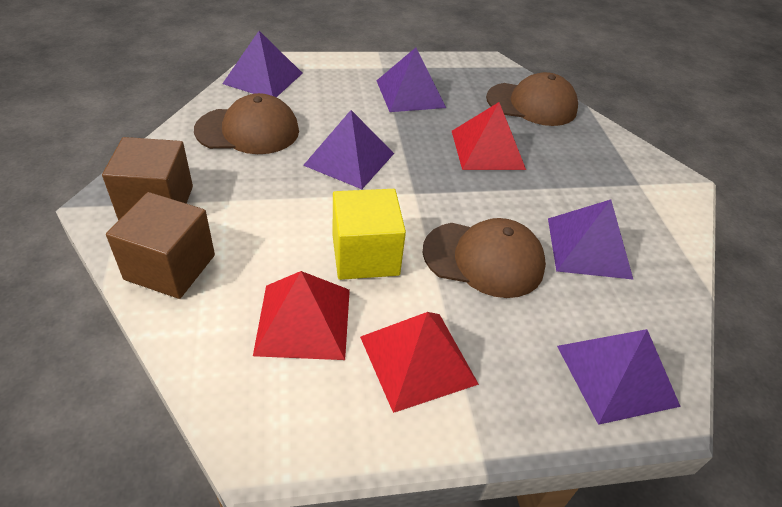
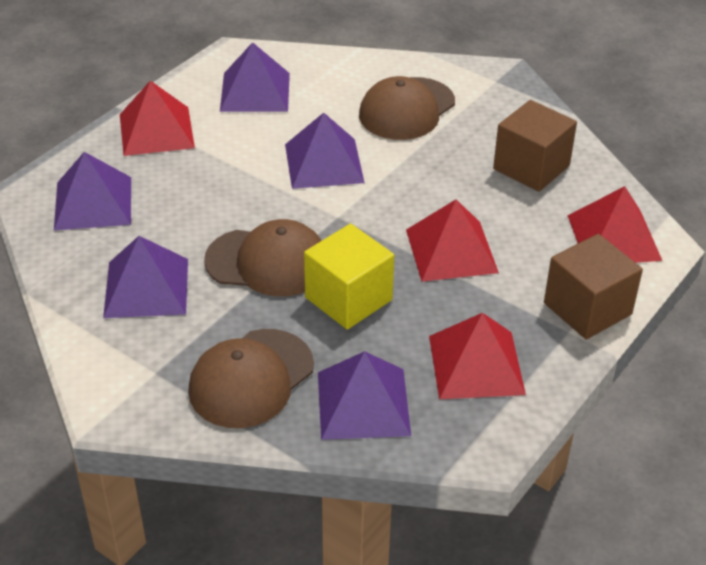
red pyramid: [253,271,350,360] [360,312,479,413] [452,102,526,170] = 3 -> [120,81,195,156] [406,200,499,282] [429,313,526,399] [568,186,662,263] = 4

